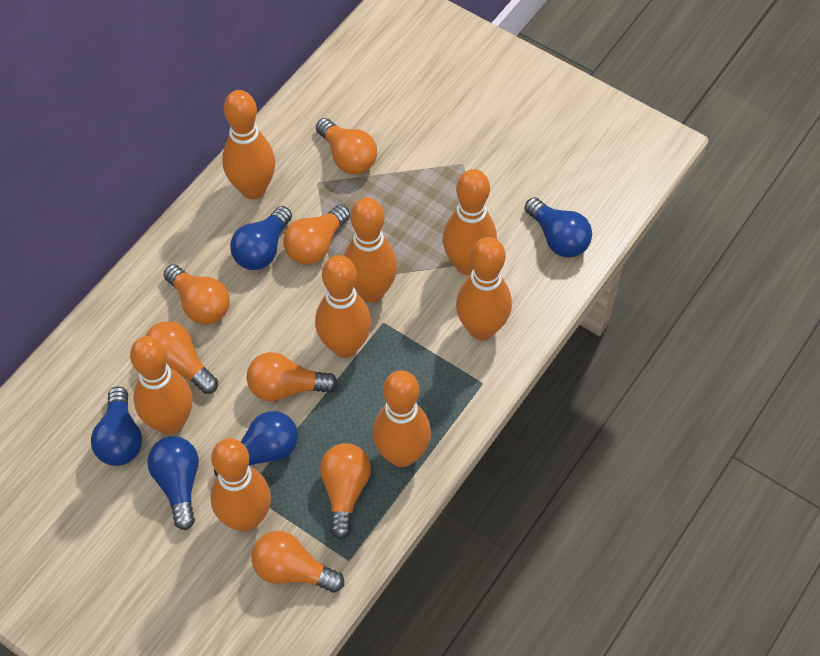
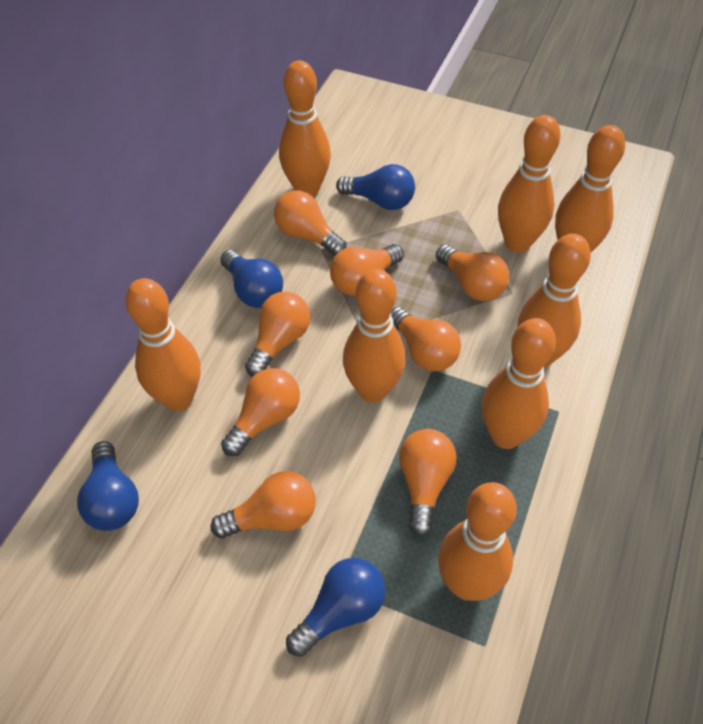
blue light bulb: [91,387,142,466] [147,436,199,530] [214,411,298,476] [230,206,292,270] [524,197,592,257] = 5 -> [77,441,139,531] [220,250,283,308] [286,558,385,657] [336,164,415,210] = 4
orange light bulb: [145,321,218,394] [163,264,230,324] [247,352,338,401] [252,531,344,593] [283,205,350,265] [316,118,377,174] [320,443,371,539] = 7 -> [211,471,316,539] [221,368,300,456] [245,291,310,377] [274,190,347,256] [330,244,404,296] [391,307,461,372] [399,429,456,537] [436,245,509,301] = 8

